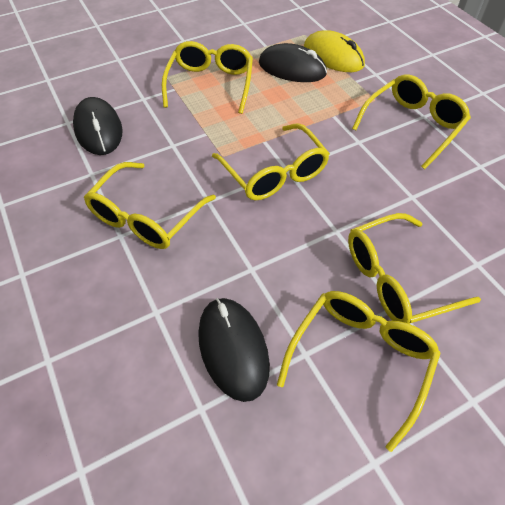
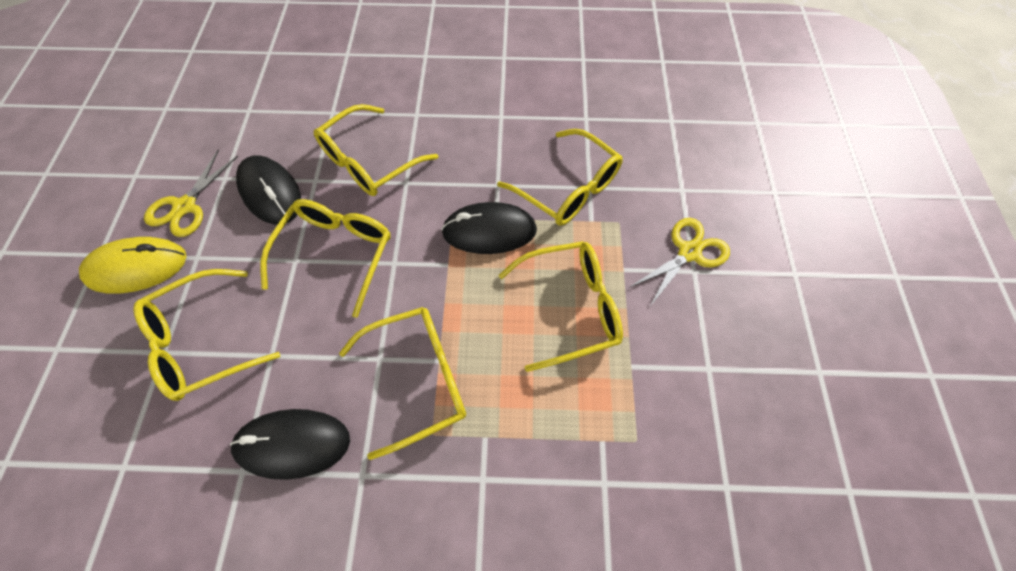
yellow scissors: none = 0 -> [144,150,238,237] [630,218,730,306] = 2

